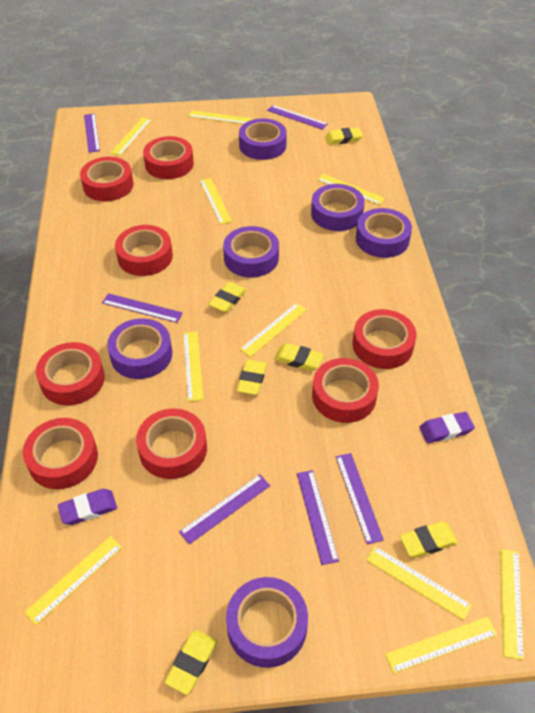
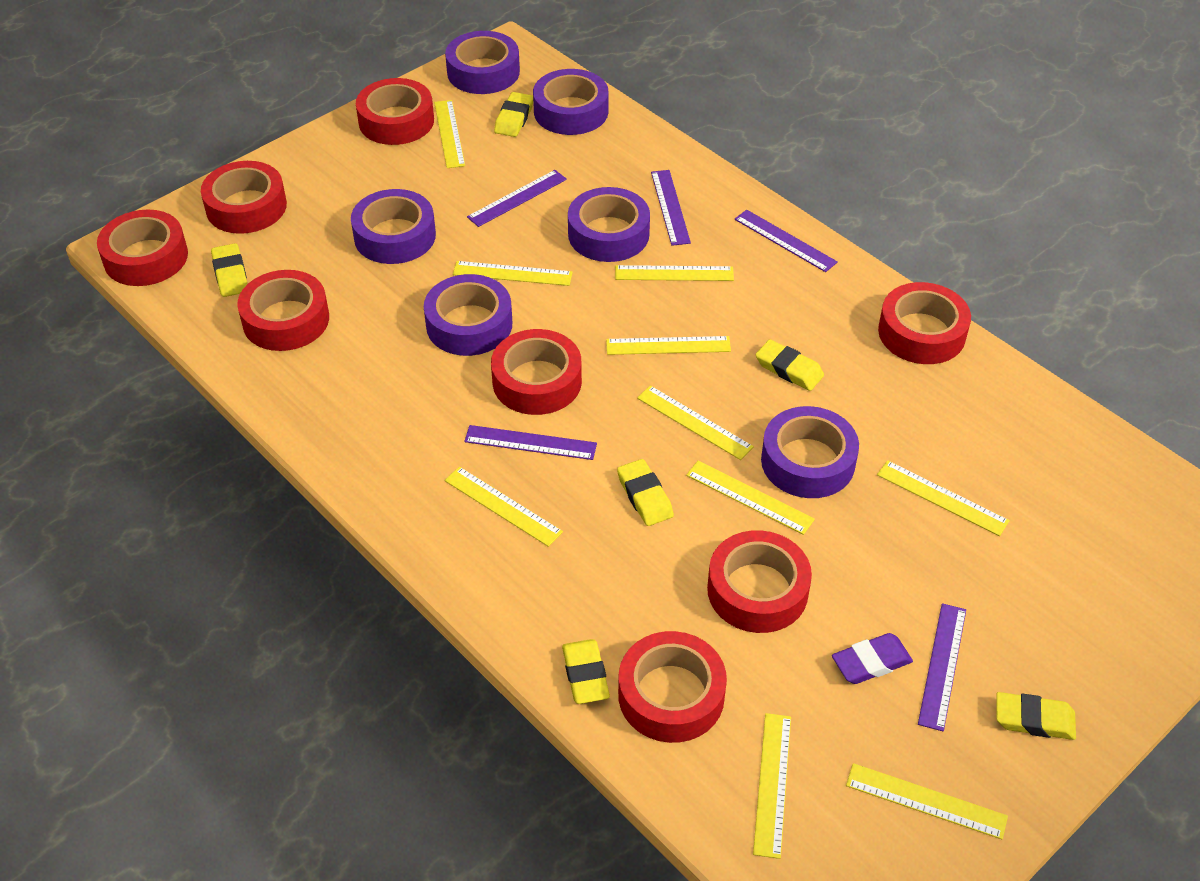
purple eraser: [58,489,117,525] [419,412,475,443] = 2 -> [832,633,913,684] = 1
purple ruler: [84,114,100,153] [102,293,183,323] [179,474,270,545] [267,105,328,130] [297,470,339,565] [336,453,384,544] = 6 -> [464,425,597,460] [467,170,567,227] [651,170,691,246] [735,210,838,272] [918,603,966,731] = 5

